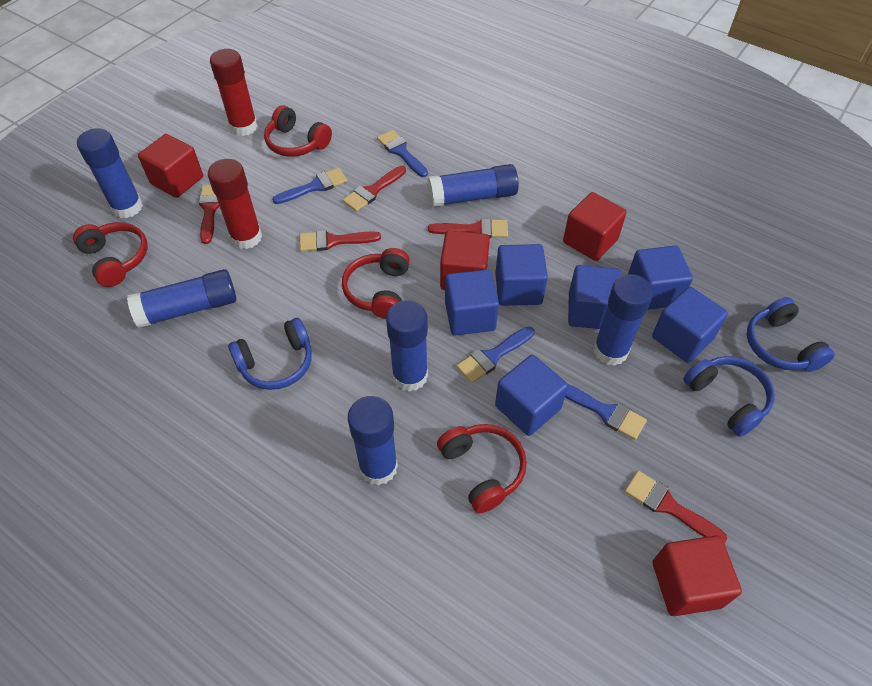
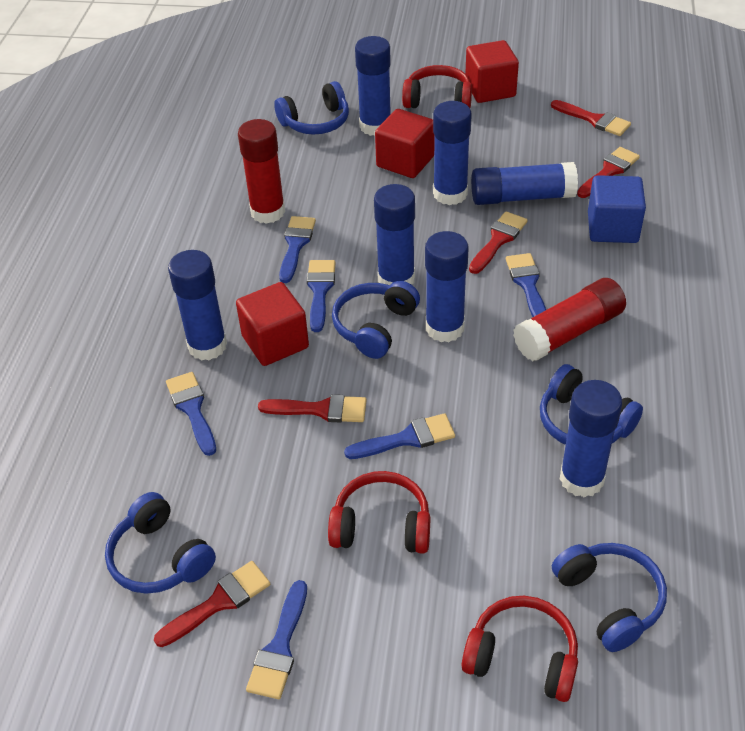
blue brush: [272,168,347,204] [377,130,428,177] [456,327,535,383] [565,383,647,440] = 4 -> [166,372,216,456] [246,580,307,699] [279,216,316,283] [307,260,336,332] [344,413,455,459] [506,253,546,317] = 6
blue cube: [445,269,499,335] [495,244,548,306] [495,355,568,436] [568,265,622,329] [628,246,693,310] [652,287,728,363] = 6 -> [588,175,646,243] = 1
blue glue stick: [77,128,143,218] [127,269,236,328] [348,396,398,486] [386,300,428,392] [427,164,519,207] [594,274,653,366] = 6 -> [168,250,227,361] [355,36,391,136] [374,184,415,285] [425,231,469,342] [433,101,472,205] [471,162,578,205] [560,380,622,498] = 7
blue headphones: [228,318,312,390] [683,356,775,437] [747,297,835,372] = 3 -> [105,492,216,594] [274,81,349,134] [332,281,420,359] [540,364,643,445] [552,543,667,652] = 5
red cube: [138,134,203,198] [440,230,490,290] [563,192,627,261] [653,535,742,616] = 4 -> [236,282,309,366] [375,109,435,178] [465,40,519,103] = 3
red headphones: [73,222,148,287] [264,105,332,157] [342,248,410,319] [437,424,527,513] = 4 -> [328,471,430,554] [402,65,472,108] [462,596,578,702] = 3

